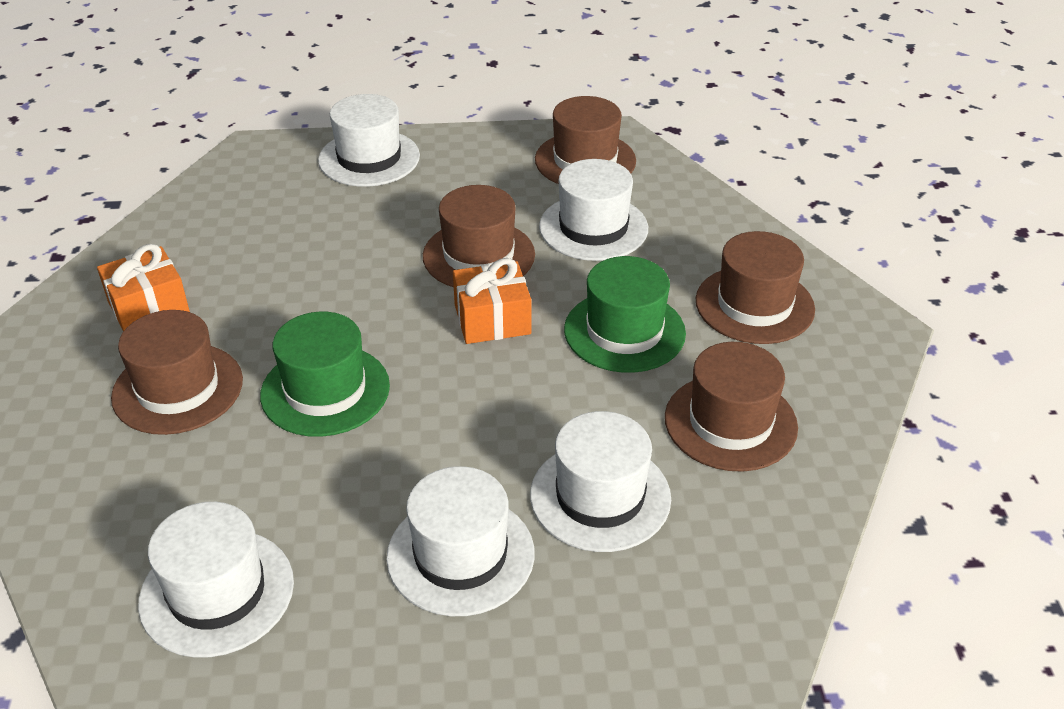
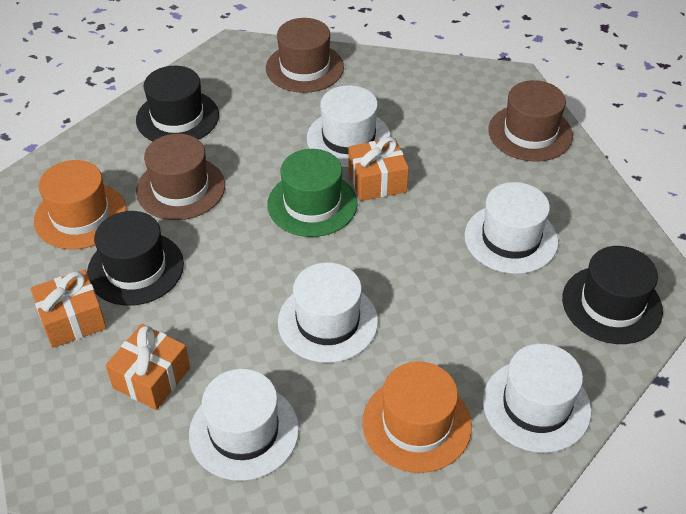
black hat: none = 0 -> [87,211,184,306] [136,66,219,141] [562,246,663,344] = 3
brown hat: [111,310,243,435] [423,185,535,287] [535,96,636,184] [665,342,798,472] [696,231,815,344] = 5 -> [136,134,225,220] [266,18,344,93] [488,80,573,162] = 3
green hat: [260,311,390,437] [564,256,686,373] = 2 -> [267,149,358,237] = 1
orange gift: [97,244,190,332] [453,258,531,344] = 2 -> [31,269,107,348] [106,324,190,410] [348,137,409,201] = 3
orange hat: none = 0 -> [34,160,126,249] [362,361,472,473] = 2

